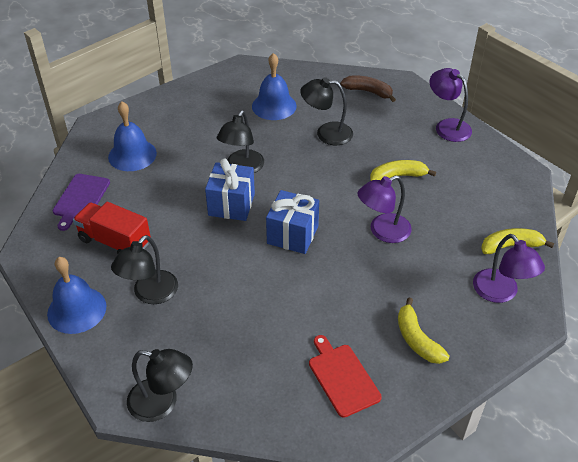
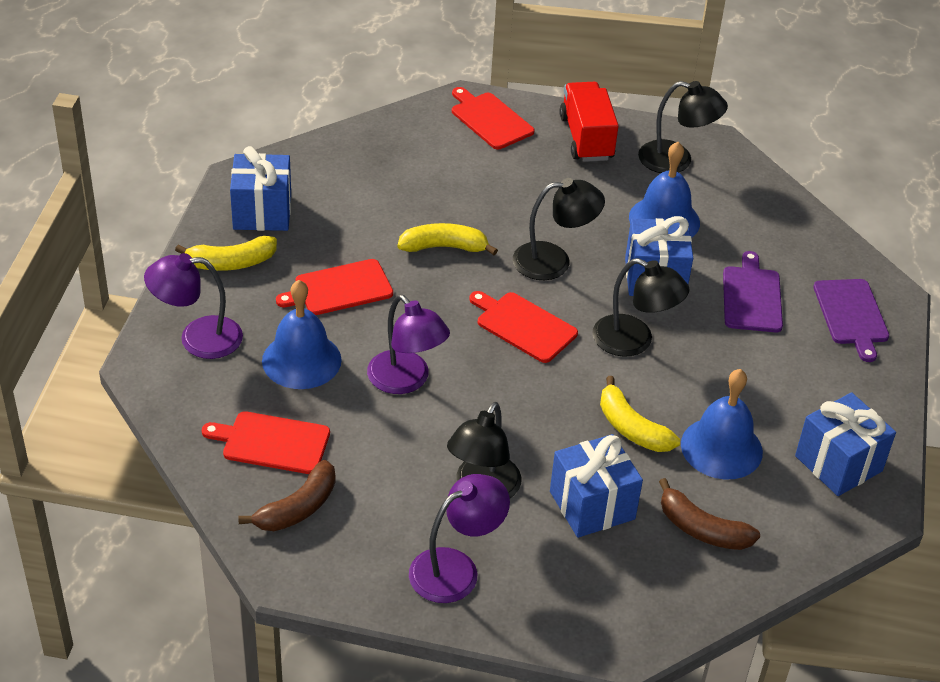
blue gift: [205,158,255,221] [266,190,319,254] = 2 -> [230,146,291,231] [550,434,643,538] [625,216,693,296] [795,392,896,496] = 4
brown banana: [340,75,396,102] = 1 -> [238,460,335,531] [659,478,760,550] = 2
purple cutting board: [53,174,110,231] = 1 -> [723,251,783,332] [813,279,889,362] = 2
red cutting board: [309,335,382,418] = 1 -> [202,411,330,474] [276,259,393,315] [452,87,535,149] [469,291,578,363] = 4

